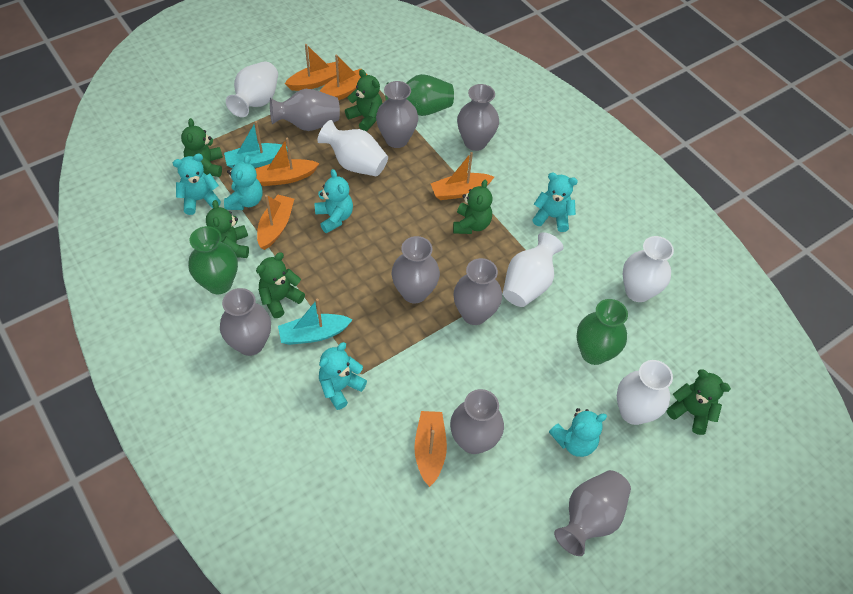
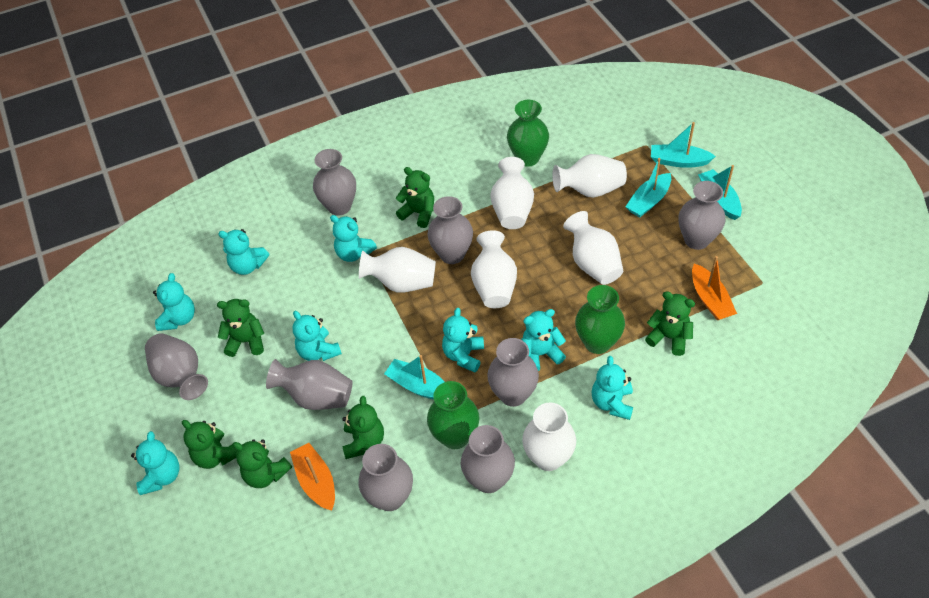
orange boat: [255,138,320,186] [257,195,294,250] [285,44,339,91] [320,55,368,100] [414,411,447,487] [430,152,494,200] = 6 -> [290,443,335,511] [692,256,737,320] = 2
turquoise boat: [224,121,288,168] [278,299,353,345] = 2 -> [384,355,445,399] [625,158,671,218] [651,122,716,168] [698,165,742,220] = 4
turquoise teddy bear: [173,154,221,215] [224,155,263,210] [314,169,353,233] [319,342,367,410] [533,172,578,232] [549,408,607,457] = 6 -> [131,431,179,495] [153,273,195,331] [218,229,269,275] [292,311,342,361] [330,215,377,262] [442,308,484,372] [521,309,566,371] [591,356,633,420] = 8
white vase: [226,61,278,117] [317,120,388,176] [503,232,564,307] [617,360,673,425] [623,236,674,302] = 5 -> [359,247,436,293] [471,230,517,308] [490,157,534,229] [522,403,576,471] [552,154,627,198] [563,211,623,285] = 6

